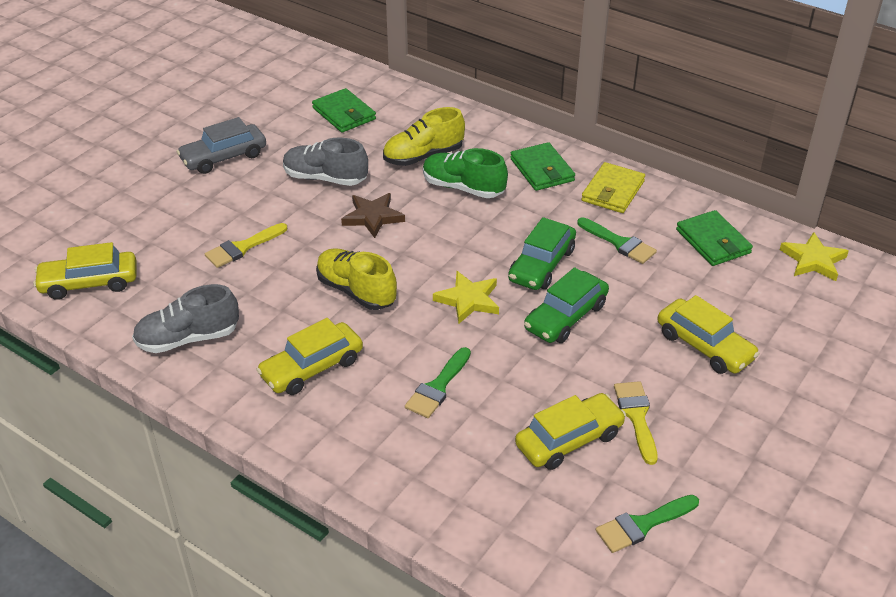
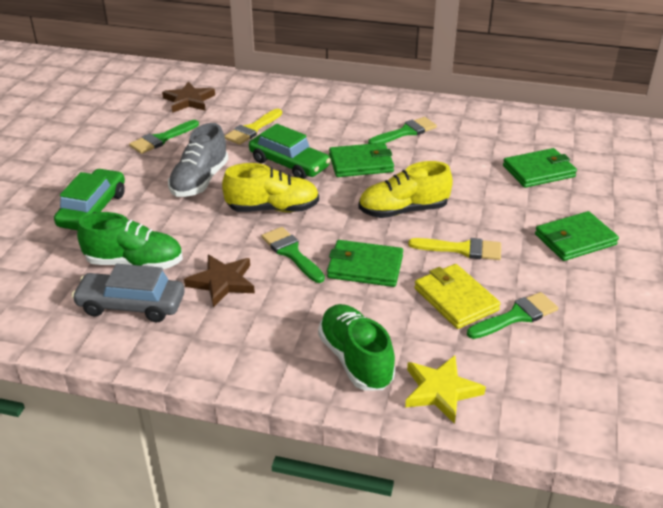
brown star: [341,193,405,238] = 1 -> [162,81,215,113] [184,255,255,307] = 2
green brush: [405,347,471,418] [577,217,657,264] [596,495,699,553] = 3 -> [129,120,199,154] [262,227,325,283] [368,117,437,144] [467,292,558,339] = 4
green shoe: [423,148,508,198] = 1 -> [77,212,183,269] [318,304,395,390] = 2
green wallet: [312,88,376,133] [510,142,575,191] [676,210,753,266] = 3 -> [327,240,403,287] [329,143,394,177] [503,148,577,188] [535,211,619,261] = 4
grey shoe: [132,284,239,353] [283,137,368,186] = 2 -> [168,123,228,197] = 1
yellow car: [33,242,136,300] [256,318,363,395] [515,393,626,470] [657,295,760,374] = 4 -> none = 0
yellow star: [433,271,499,324] [780,232,849,281] = 2 -> [405,355,486,424] = 1

